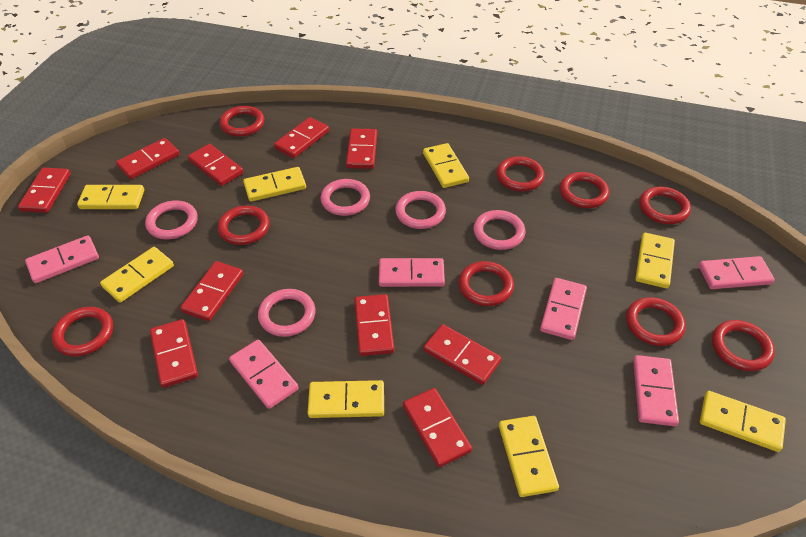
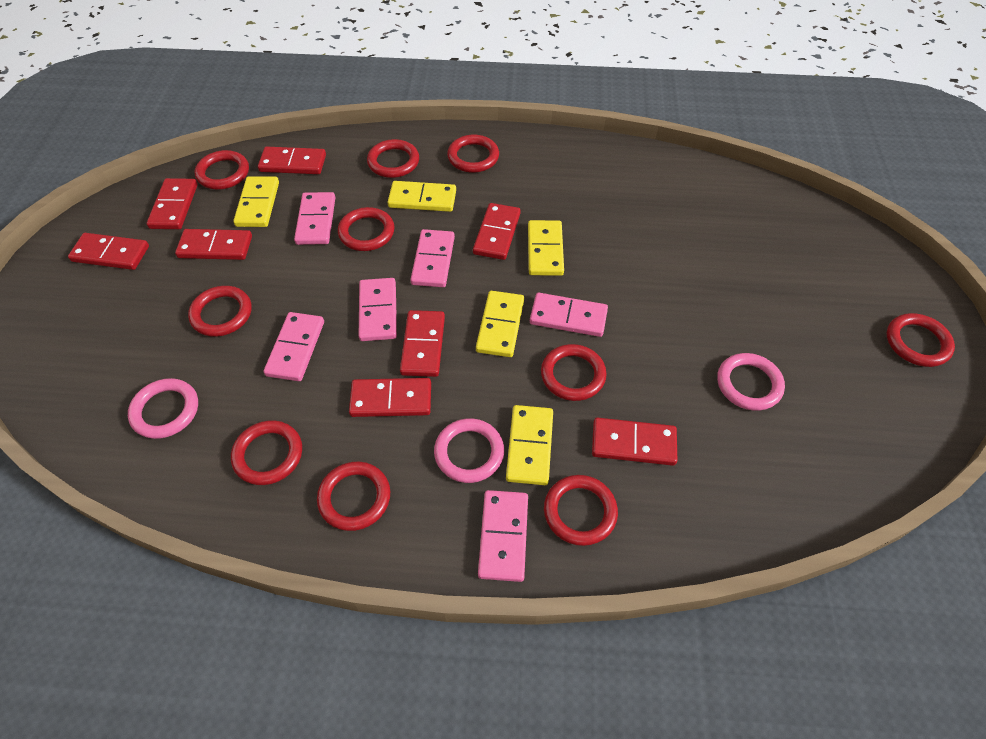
pink ring: [145,200,198,239] [258,289,315,337] [320,179,370,216] [395,191,446,229] [473,210,525,250] = 5 -> [128,378,198,439] [434,418,504,483] [717,353,785,411] = 3
red domino: [18,168,71,213] [116,138,180,179] [150,319,198,388] [180,261,243,321] [188,144,243,186] [274,117,329,158] [346,128,377,169] [354,294,394,356] [403,388,472,467] [423,324,501,385] = 10 -> [68,233,149,270] [147,178,198,229] [175,229,252,260] [258,147,326,174] [349,378,431,417] [400,310,445,377] [473,203,521,260] [592,418,677,466] = 8
red ring: [52,307,113,357] [218,206,270,245] [219,106,264,137] [459,261,514,306] [496,156,545,191] [560,172,609,208] [626,297,686,346] [639,187,691,224] [712,320,775,371] = 9 -> [188,286,252,337] [195,150,249,190] [231,420,302,485] [317,462,390,531] [338,207,394,251] [367,139,419,178] [447,135,499,173] [541,344,607,401] [544,475,618,546] [886,313,955,367] = 10
yellow domino: [77,185,144,209] [100,247,174,303] [243,167,306,202] [308,380,384,418] [423,143,469,188] [499,416,559,497] [635,233,675,288] [700,391,786,452] = 8 -> [233,176,279,227] [388,181,456,212] [476,291,524,357] [506,405,553,485] [528,220,564,276] = 5

